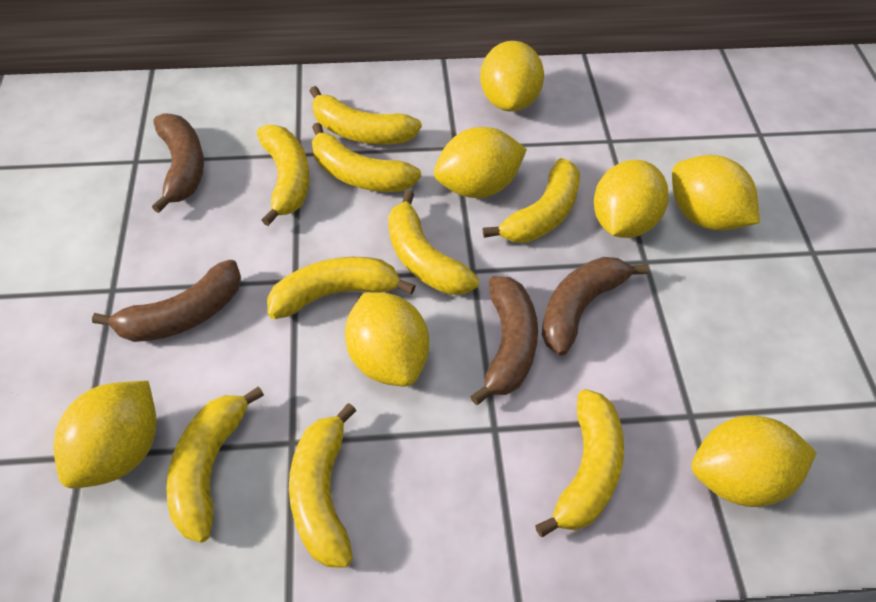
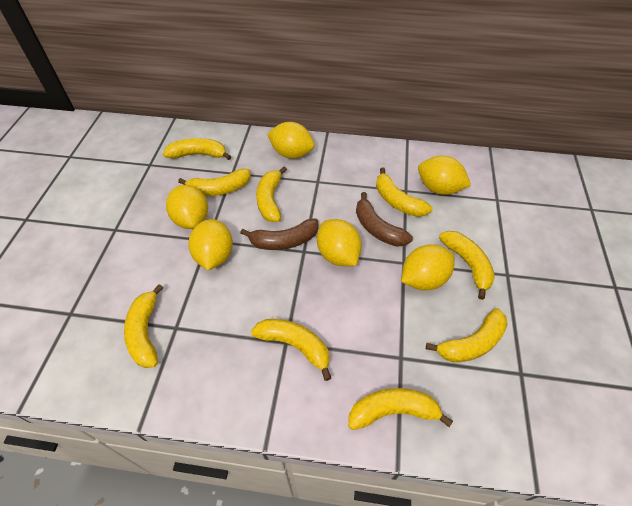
brown banana: [92,260,241,342] [152,113,204,213] [470,276,538,405] [542,257,649,356] = 4 -> [240,218,319,250] [356,192,413,247] = 2
yellow lemon: [53,381,156,488] [345,292,429,387] [434,127,527,198] [480,41,544,112] [594,160,669,238] [672,155,760,231] [692,415,817,507] = 7 -> [166,185,208,229] [188,219,233,270] [267,122,315,159] [317,219,362,266] [401,244,455,291] [418,156,471,195] = 6

